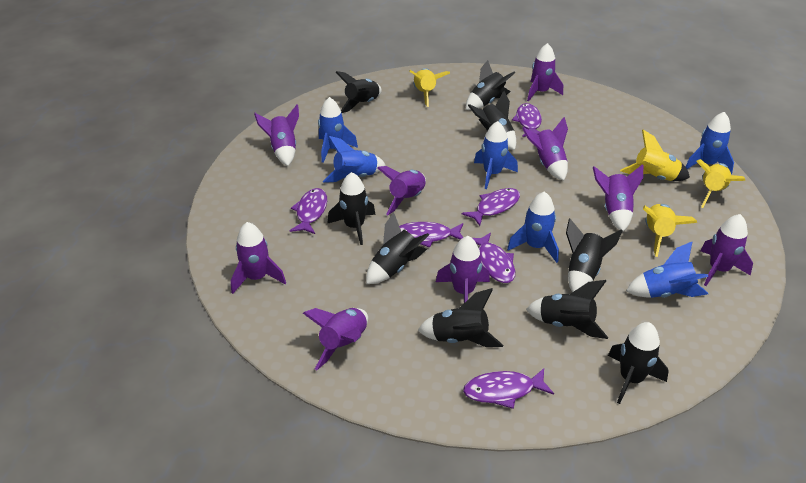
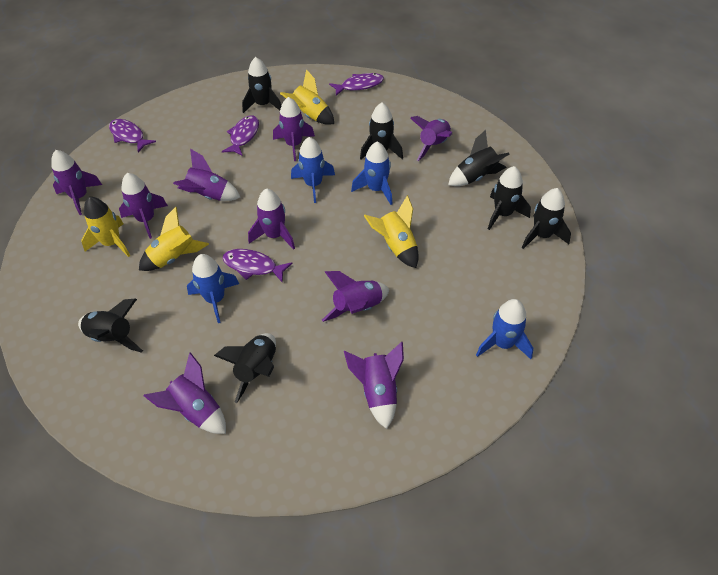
black rocket: [327,172,375,245] [335,71,382,113] [366,212,429,284] [418,288,503,347] [466,60,515,110] [468,91,516,150] [526,280,608,339] [566,218,623,292] [608,322,669,404] = 9 -> [78,299,143,353] [214,333,276,403] [242,57,281,113] [360,103,403,160] [448,130,509,186] [488,166,531,230] [522,188,571,249] = 7
blue rocket: [318,97,358,163] [323,136,386,183] [474,121,518,189] [507,191,559,263] [626,242,708,298] [686,112,734,175] = 6 -> [187,254,239,323] [291,137,335,203] [351,142,392,205] [476,299,533,359] = 4
purple fish: [290,188,327,234] [399,222,463,248] [461,188,520,226] [463,368,554,409] [472,232,515,283] [512,103,542,137] = 6 -> [109,119,156,152] [222,115,259,156] [223,249,293,282] [329,73,384,96] = 4

